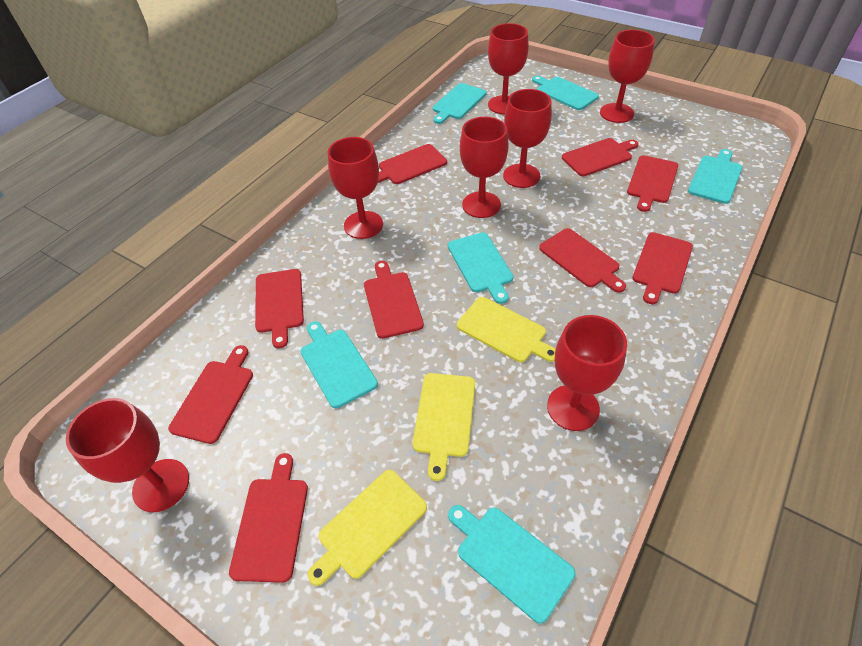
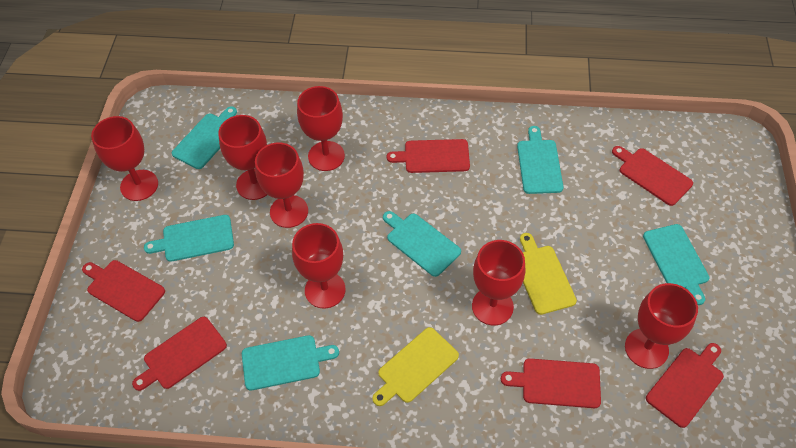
red cutting board: [168,345,253,444] [229,453,308,583] [255,269,304,348] [364,261,424,339] [378,144,447,184] [539,228,626,293] [562,138,639,176] [627,155,678,212] [632,232,693,304] = 9 -> [82,260,165,322] [132,317,227,391] [387,139,470,173] [501,358,601,408] [612,146,693,206] [646,343,724,428] = 6
yellow cutting board: [307,470,427,586] [413,373,475,481] [457,297,556,362] = 3 -> [372,327,459,406] [520,233,577,315] = 2

